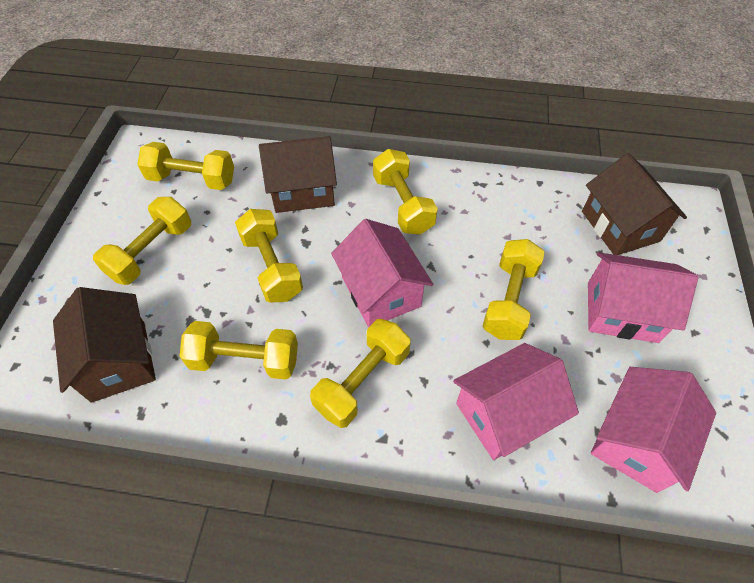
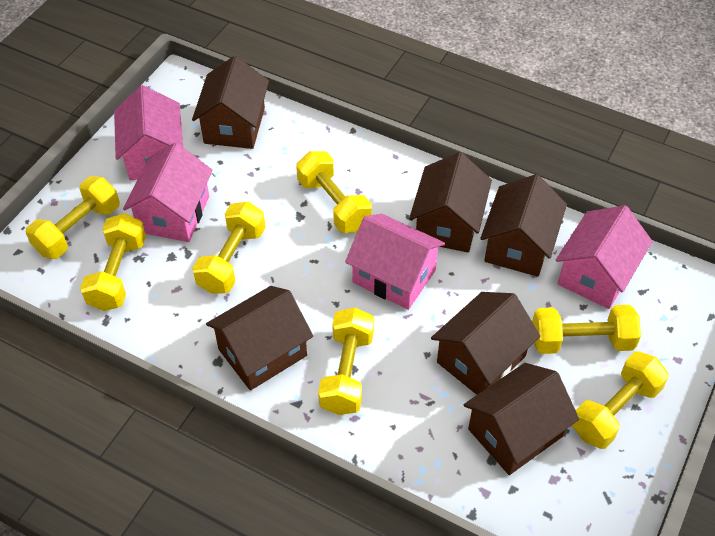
brown house: [53,287,156,403] [259,136,337,213] [582,153,687,255] = 3 -> [192,56,269,149] [206,286,313,391] [409,152,492,253] [431,292,540,395] [464,363,579,475] [480,174,567,277] = 6

